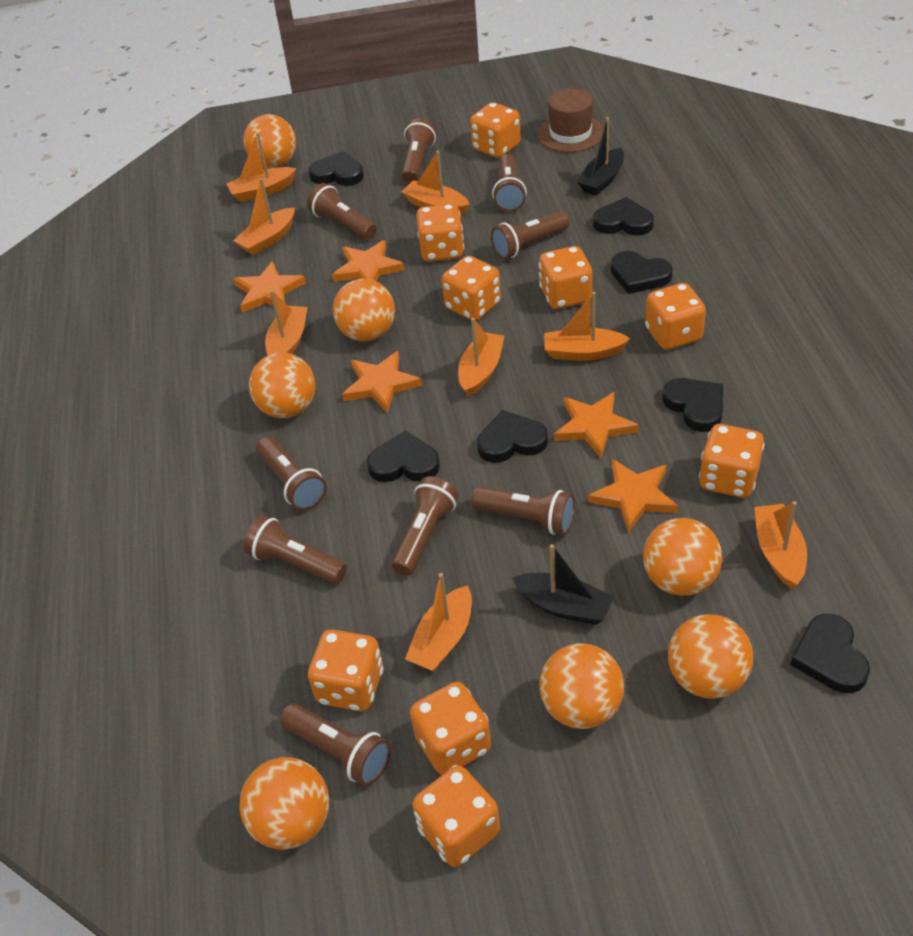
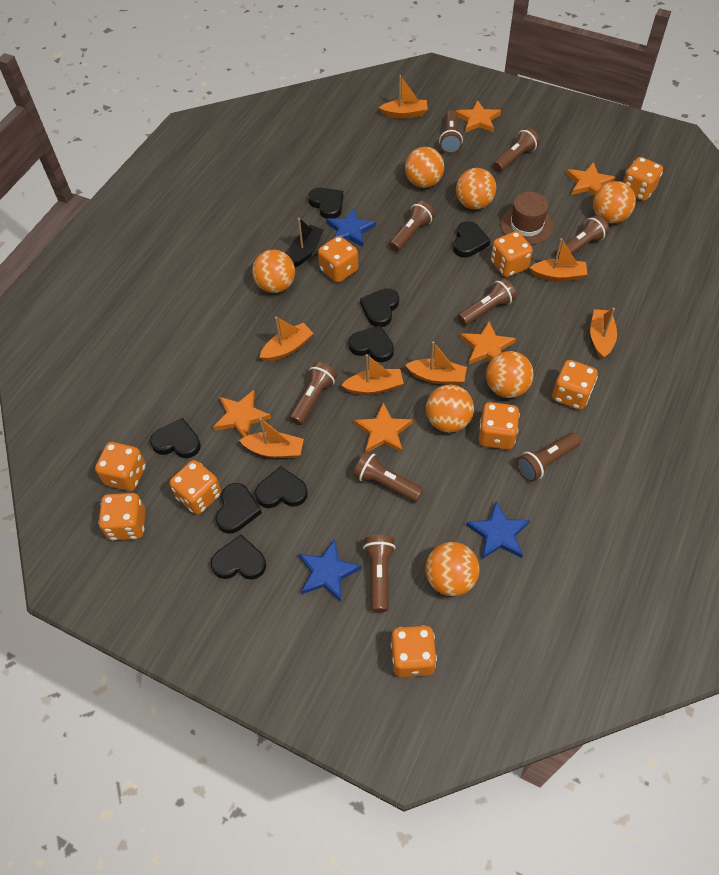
black boat: [512,544,614,625] [577,117,624,196] = 2 -> [289,218,324,267] = 1
black heart: [308,151,364,186] [367,430,440,482] [477,410,548,463] [593,197,654,235] [611,251,673,294] [662,378,723,432] [790,614,870,693] = 7 -> [150,418,201,458] [211,535,266,580] [216,483,262,534] [255,466,308,508] [308,188,343,219] [348,325,394,362] [360,288,399,327] [453,221,491,257] = 8
blue star: none = 0 -> [298,539,361,602] [327,208,376,247] [466,501,530,559] = 3
orange boat: [226,133,296,202] [233,178,295,255] [265,290,307,355] [402,151,470,216] [405,573,472,672] [458,318,504,397] [544,292,630,361] [754,501,807,589] = 8 -> [239,418,304,458] [260,316,313,362] [341,354,404,395] [379,75,428,119] [405,341,467,385] [530,238,588,281] [590,308,617,360] = 7

